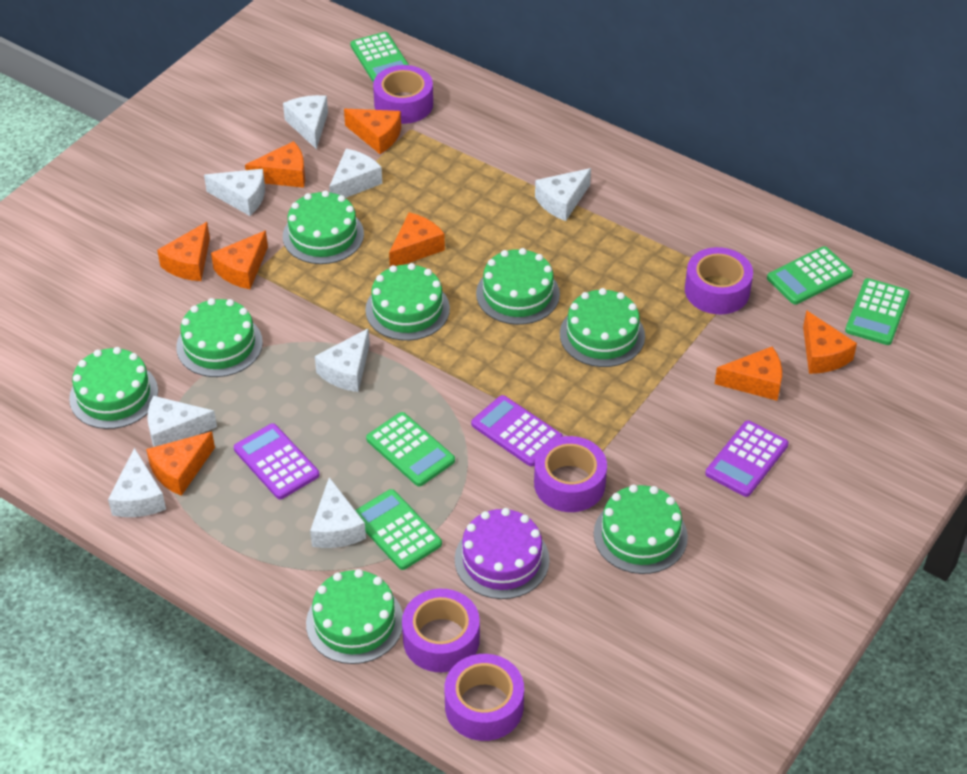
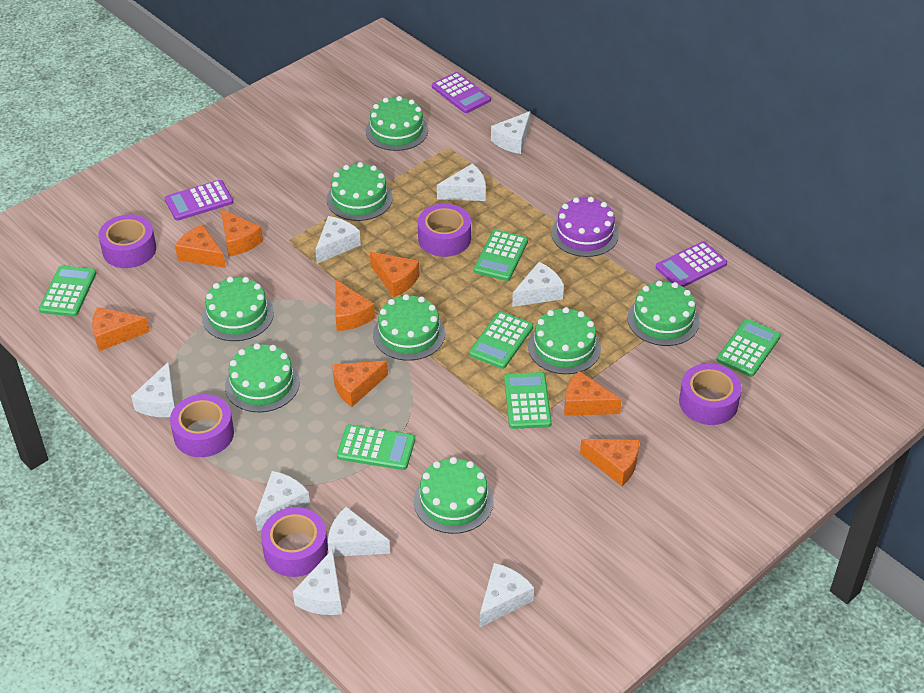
green calculator: [350,32,409,82] [355,489,442,570] [366,412,455,486] [767,246,853,305] [845,278,910,345] = 5 -> [39,265,96,317] [337,425,415,470] [469,311,533,369] [474,230,528,281] [504,372,552,429] [717,319,781,377] = 6
white cheese: [108,448,166,517] [147,396,217,447] [204,169,265,216] [283,95,328,150] [310,477,366,548] [315,329,370,392] [329,149,382,198] [535,168,591,221] = 8 -> [131,362,175,417] [255,471,310,531] [293,549,342,615] [315,216,361,264] [328,507,390,556] [437,164,486,201] [480,563,534,627] [491,111,531,154] [512,262,564,307] = 9

